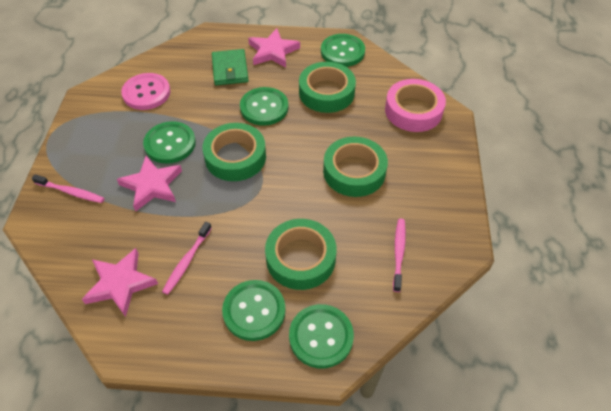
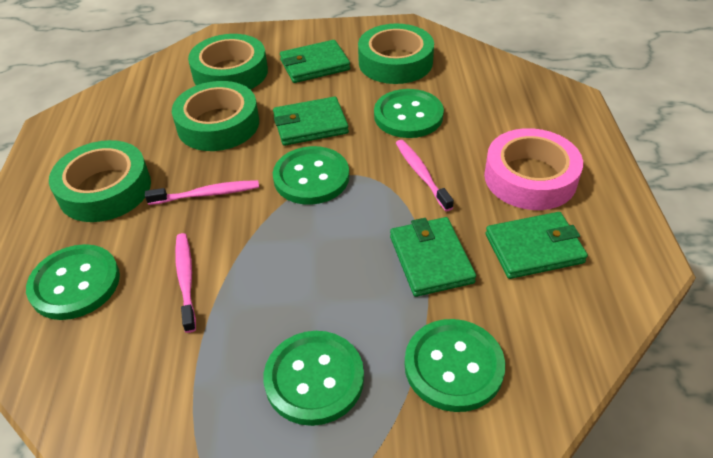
green wallet: [212,49,249,85] = 1 -> [273,96,349,146] [280,40,350,83] [390,217,476,297] [486,212,588,279] = 4
pink button: [121,73,171,110] = 1 -> none = 0
pink star: [82,248,158,317] [117,156,182,211] [248,28,300,68] = 3 -> none = 0

